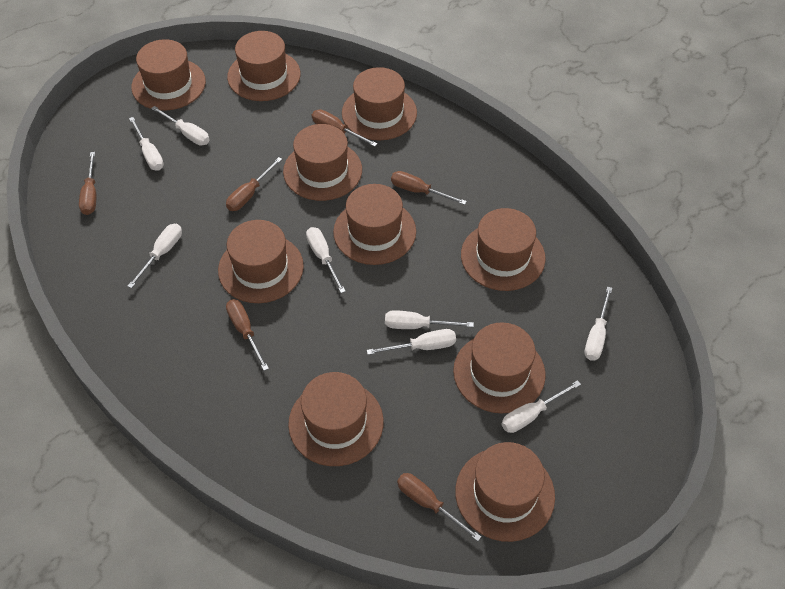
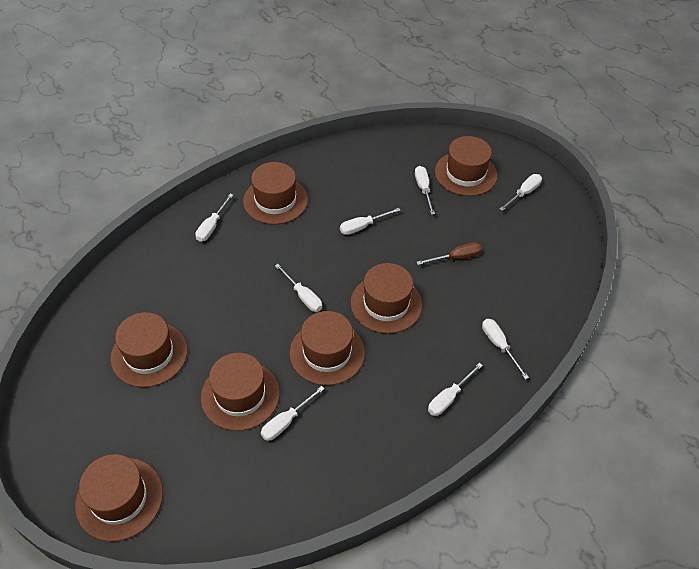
brown hat: [131,39,206,111] [218,220,304,303] [227,31,301,101] [283,124,362,201] [288,372,384,466] [333,184,416,265] [342,67,417,140] [453,322,546,414] [455,442,555,542] [461,208,546,291] = 10 -> [75,454,163,542] [110,312,188,387] [201,353,280,431] [243,162,308,225] [290,311,365,386] [351,263,422,334] [435,136,497,196] = 7
brown screwdriver: [79,152,96,215] [226,157,282,211] [226,299,269,371] [312,109,377,147] [391,171,467,205] [397,473,481,541] = 6 -> [417,242,482,265] = 1

